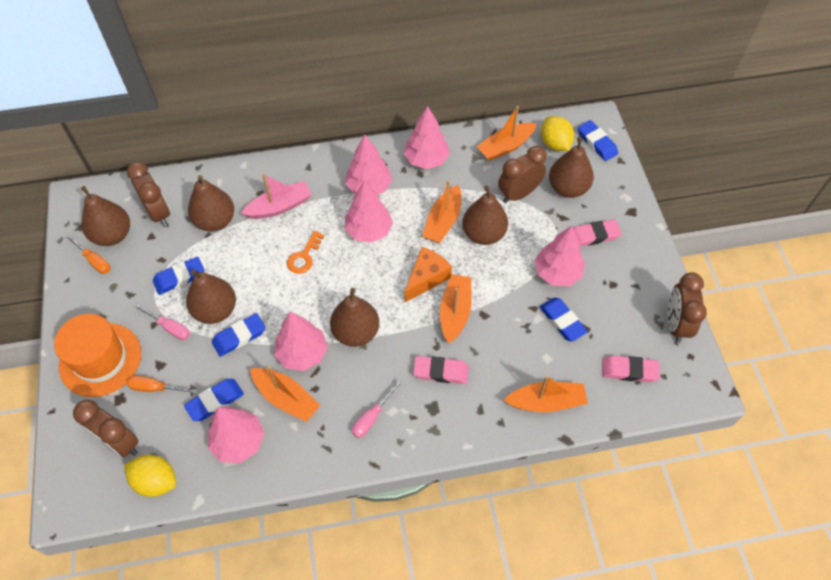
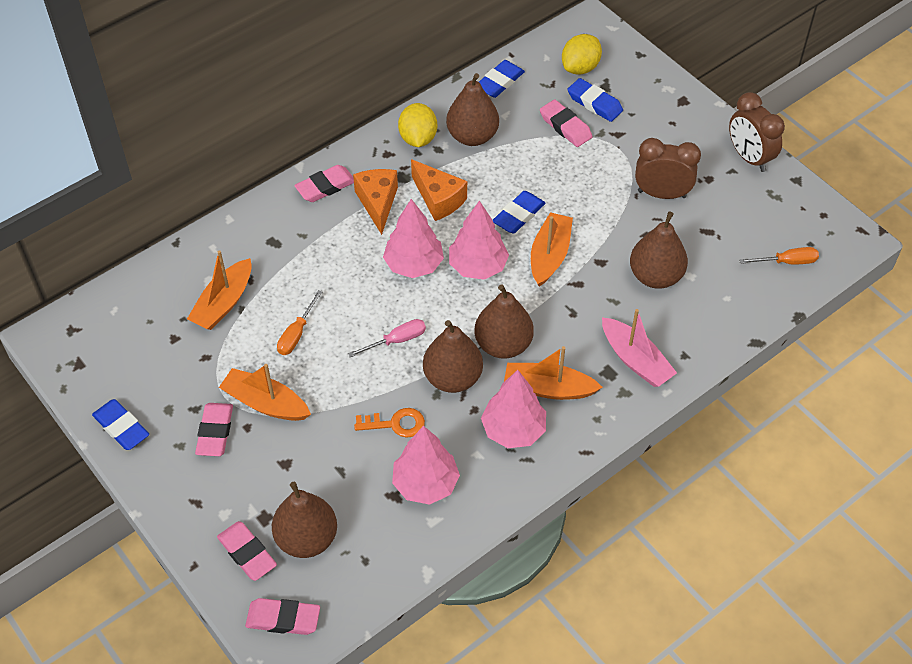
blue eraser: [153,257,205,295] [184,379,244,421] [212,313,266,357] [539,298,588,342] [578,120,618,161] = 5 -> [92,399,149,450] [479,60,525,98] [493,191,545,234] [567,78,623,122] = 4
brown clock: [73,400,139,457] [127,162,170,227] [498,146,547,203] [667,272,707,343] = 4 -> [635,138,701,199] [729,92,785,172] = 2
brown pear: [81,186,130,246] [186,270,236,324] [188,175,234,232] [330,288,379,347] [462,185,508,245] [549,137,594,198] = 6 -> [272,482,337,558] [423,320,483,393] [446,73,499,146] [475,284,534,359] [630,211,688,289] = 5
orange boat: [250,366,320,422] [422,180,462,243] [440,274,472,343] [476,106,537,161] [504,376,588,412] = 5 -> [187,250,252,330] [219,364,311,421] [504,346,603,400] [531,212,573,287] = 4
orange cheese: [405,247,452,302] = 1 -> [353,169,398,235] [411,159,467,221] = 2
orange hat: [54,314,141,397] = 1 -> none = 0
pink eraser: [413,356,469,384] [573,219,622,246] [603,356,660,382] = 3 -> [195,403,233,456] [217,521,277,581] [245,598,320,635] [294,165,354,202] [540,99,593,147] = 5
pink screwdriver: [133,304,190,340] [352,380,402,438] = 2 -> [348,319,426,357] = 1
pink tree: [208,406,264,463] [274,311,328,371] [345,135,392,195] [345,180,393,243] [404,106,450,169] [535,226,585,286] = 6 -> [383,199,444,278] [392,426,460,505] [449,200,509,280] [481,370,546,448] = 4

